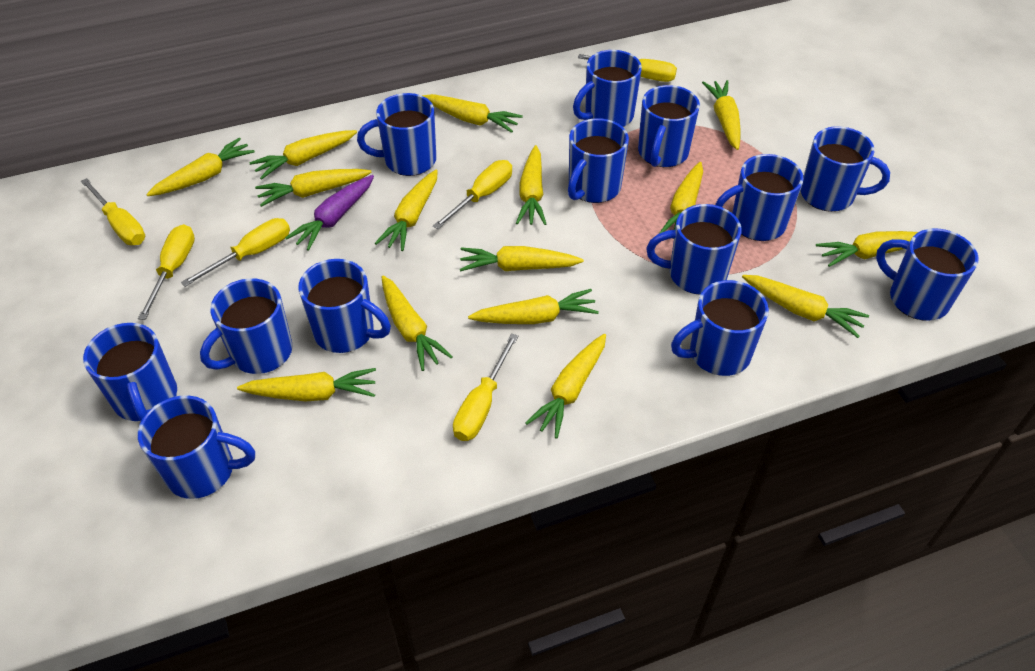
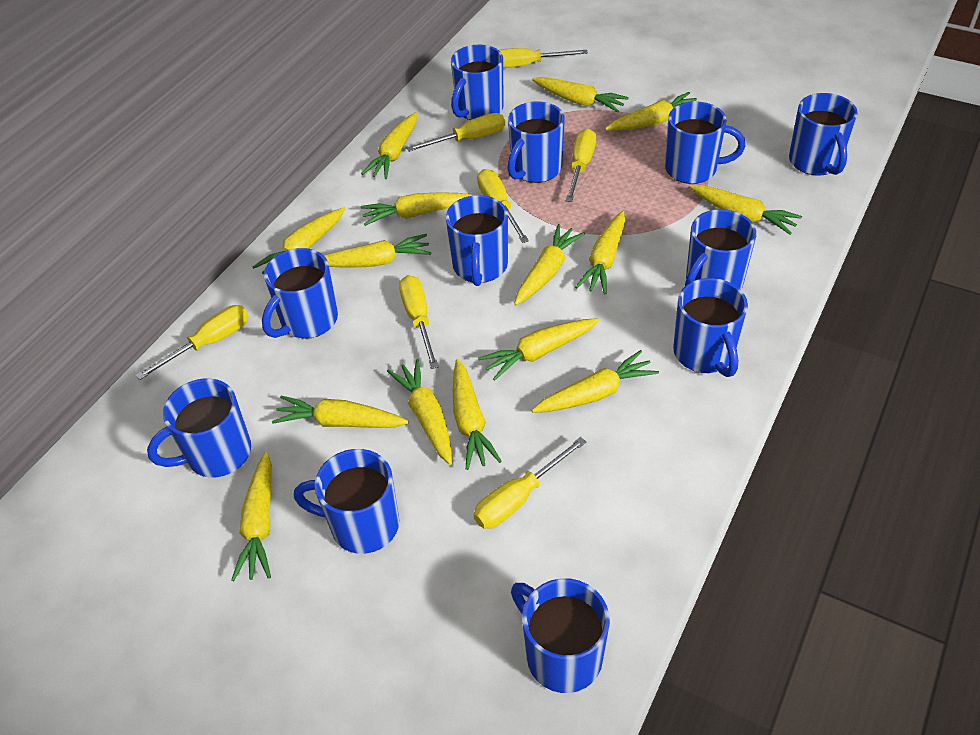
blue mug: [83,323,177,421] [138,395,255,499] [200,278,293,374] [298,259,391,353] [357,93,436,176] [568,118,629,203] [573,50,642,127] [638,85,700,167] [646,204,741,295] [671,280,769,376] [715,154,804,241] [801,126,890,212] [876,228,979,321] = 13 -> [147,378,251,477] [262,248,338,339] [294,449,399,554] [446,195,508,286] [451,45,503,120] [507,101,565,183] [511,578,610,693] [665,102,745,184] [673,278,748,377] [685,209,756,290] [789,93,858,176] = 11
purple carrot: [285,175,374,251] = 1 -> none = 0
yellow screwdriver: [81,178,145,245] [138,224,195,320] [181,218,290,287] [433,160,512,229] [453,333,518,441] [578,54,677,82] = 6 -> [136,305,249,380] [399,275,439,369] [407,113,505,152] [474,437,586,529] [477,169,529,243] [499,48,588,68] [565,128,596,202] = 7

